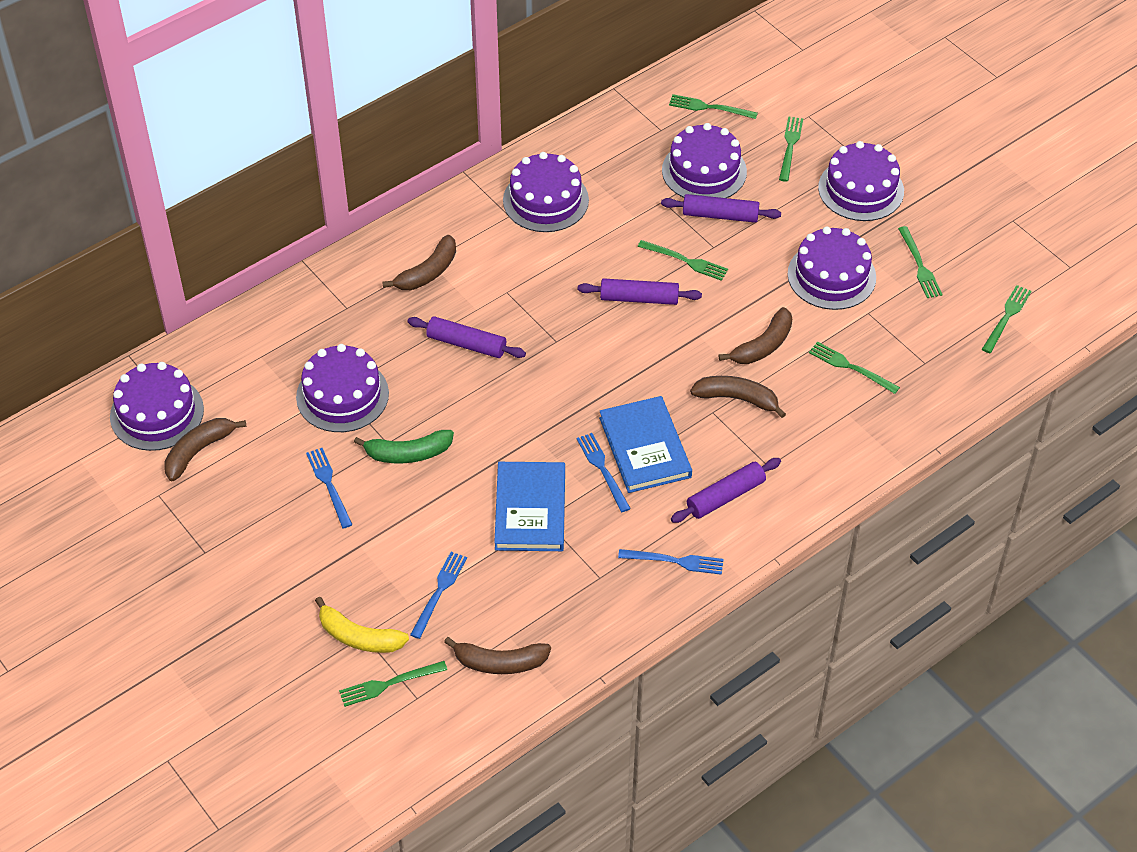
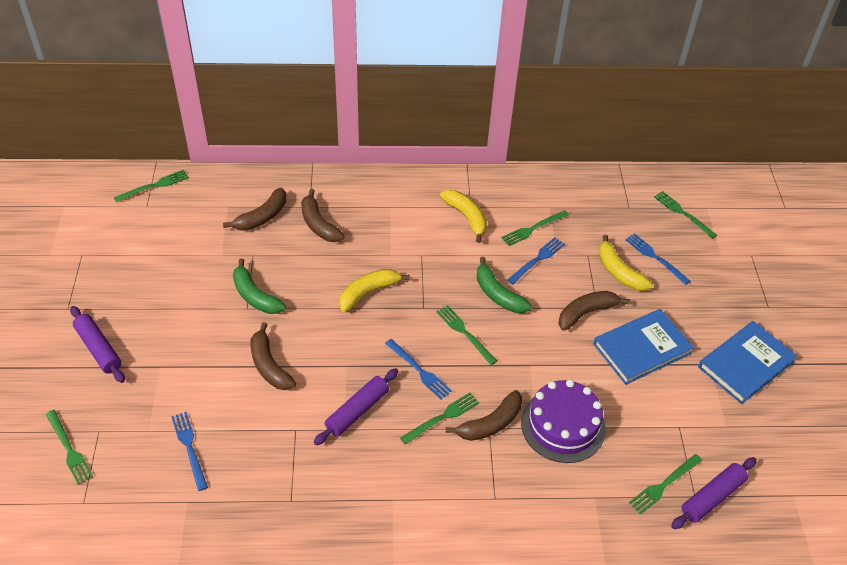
green banana: [354,430,454,463] = 1 -> [233,258,286,314] [476,257,532,313] = 2
purple cake: [110,362,204,451] [296,344,389,432] [503,152,589,232] [662,123,747,198] [787,226,876,310] [818,141,904,221] = 6 -> [521,379,606,463] = 1
purple rolling pin: [407,316,526,358] [578,278,702,305] [661,194,781,223] [671,458,781,523] = 4 -> [70,306,125,383] [314,368,398,445] [671,457,757,529] = 3
yellow banana: [315,597,409,653] = 1 -> [339,269,410,312] [440,190,487,243] [598,235,653,291] = 3

